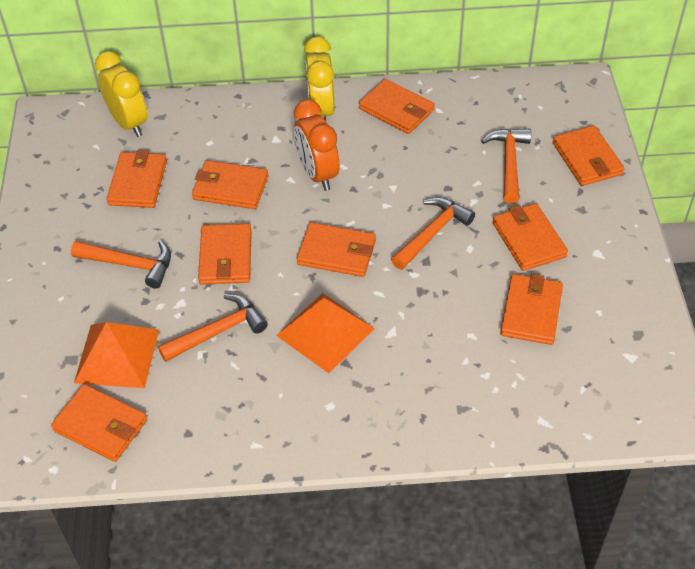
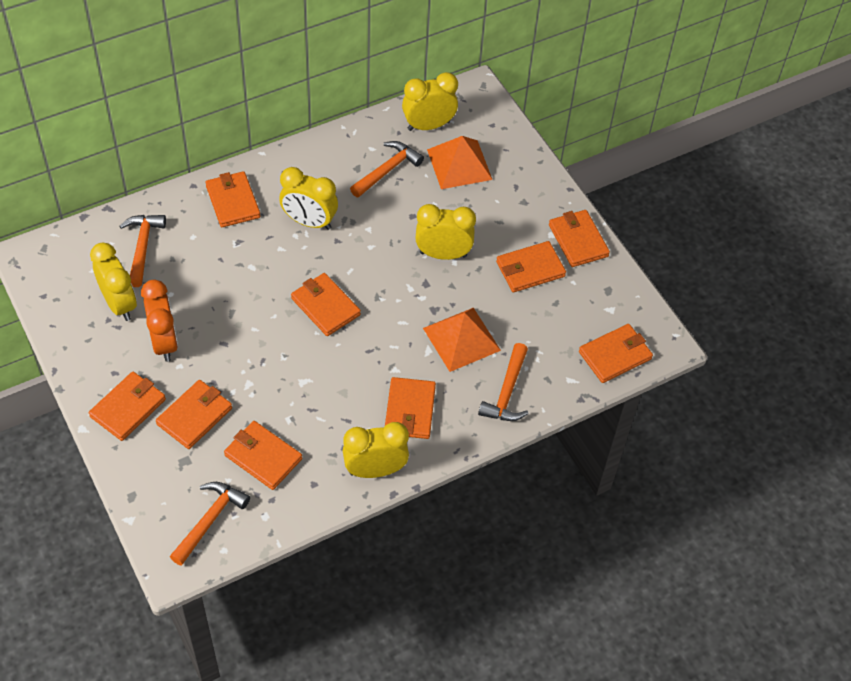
yellow clock: [95,51,147,137] [304,36,334,121] = 2 -> [90,243,137,321] [279,167,338,230] [343,422,409,478] [402,72,458,131] [416,204,476,260] = 5

